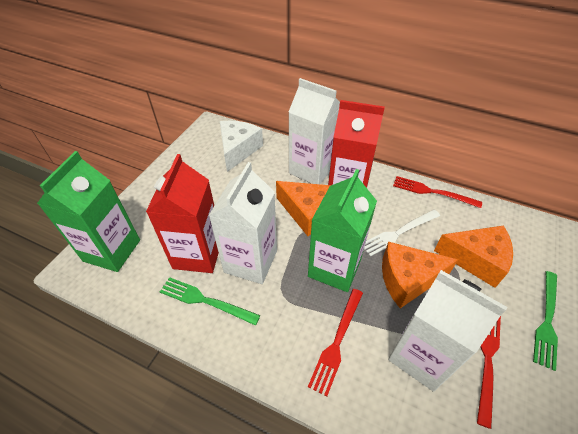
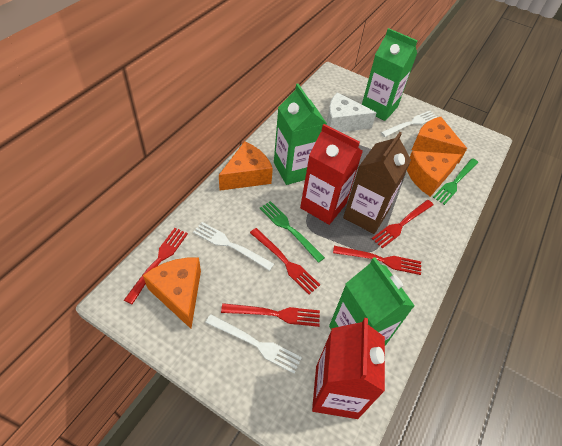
brown carton: none = 0 -> [343,132,411,234] = 1
green carton: [37,151,140,272] [308,169,377,292] = 2 -> [274,83,327,185] [329,257,415,346] [362,28,418,121] = 3
orange cheese: [276,181,331,236] [382,242,458,308] [434,225,513,288] = 3 -> [143,257,201,329] [219,141,273,191] [407,151,462,197] [412,117,467,164] = 4
red fork: [308,289,363,396] [393,176,482,208] [477,316,501,429] = 3 -> [124,228,188,304] [221,303,320,327] [250,228,320,294] [333,246,421,275] [372,200,433,248] = 5
white carton: [209,162,277,284] [289,78,340,184] [388,270,507,392] = 3 -> none = 0
white fork: [364,210,440,257] = 1 -> [193,222,274,271] [205,314,302,374] [381,111,437,137] = 3

